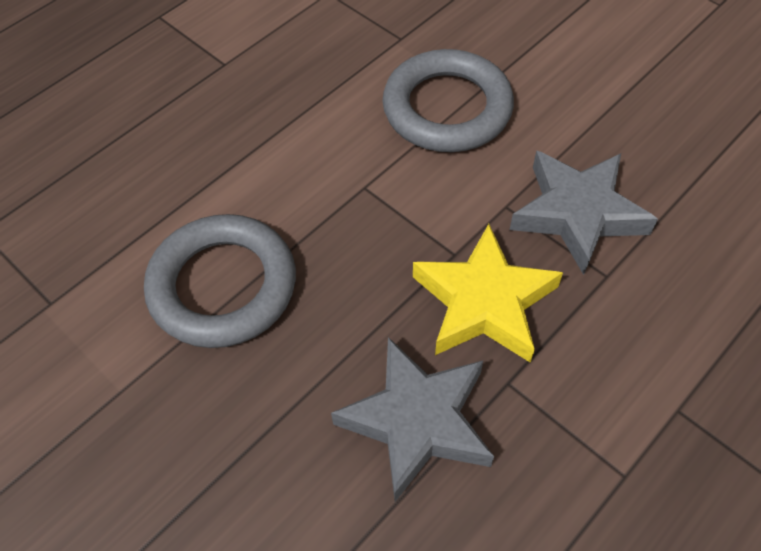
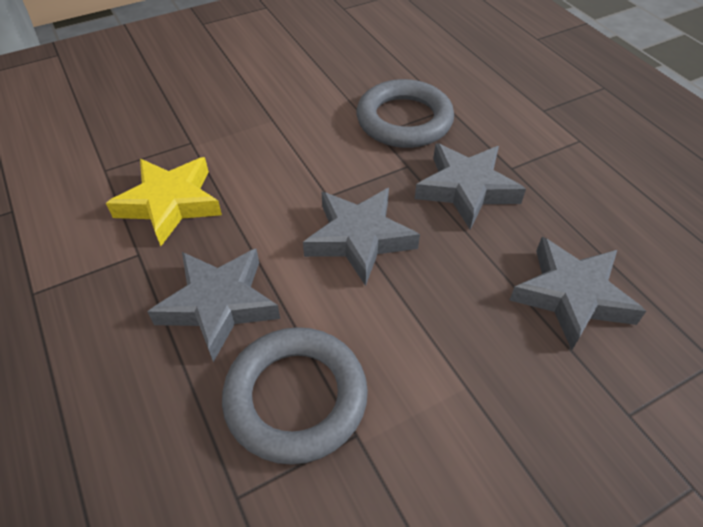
grey star: [331,337,494,502] [510,151,658,275] = 2 -> [147,249,280,362] [303,188,420,286] [415,143,526,229] [510,237,646,350] = 4

